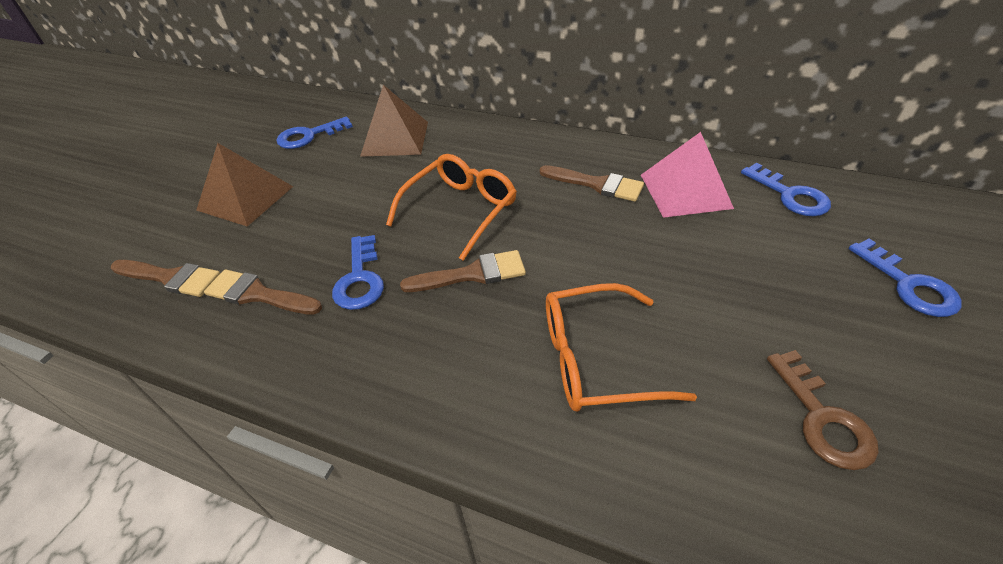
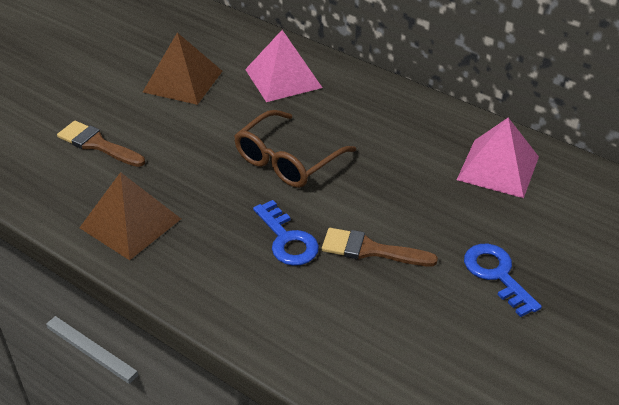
blue key: [276,117,353,149] [332,235,384,310] [741,163,831,216] [849,239,962,317] = 4 -> [253,200,319,266] [464,244,542,317] = 2
brown brush: [111,260,220,297] [204,269,322,315] [400,250,526,292] [540,165,644,202] = 4 -> [57,121,145,167] [322,228,438,266] = 2
brown glasses: none = 0 -> [234,110,356,188] = 1
brown key: [767,350,878,470] = 1 -> none = 0
orange glasses: [386,154,517,261] [546,283,697,411] = 2 -> none = 0
pink pyramid: [641,132,734,218] = 1 -> [245,30,322,102] [457,118,539,198] = 2

